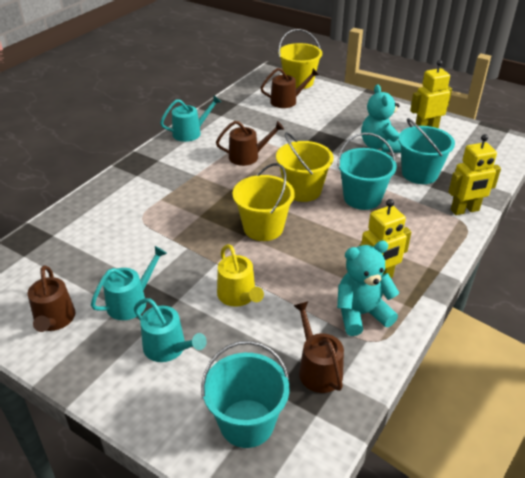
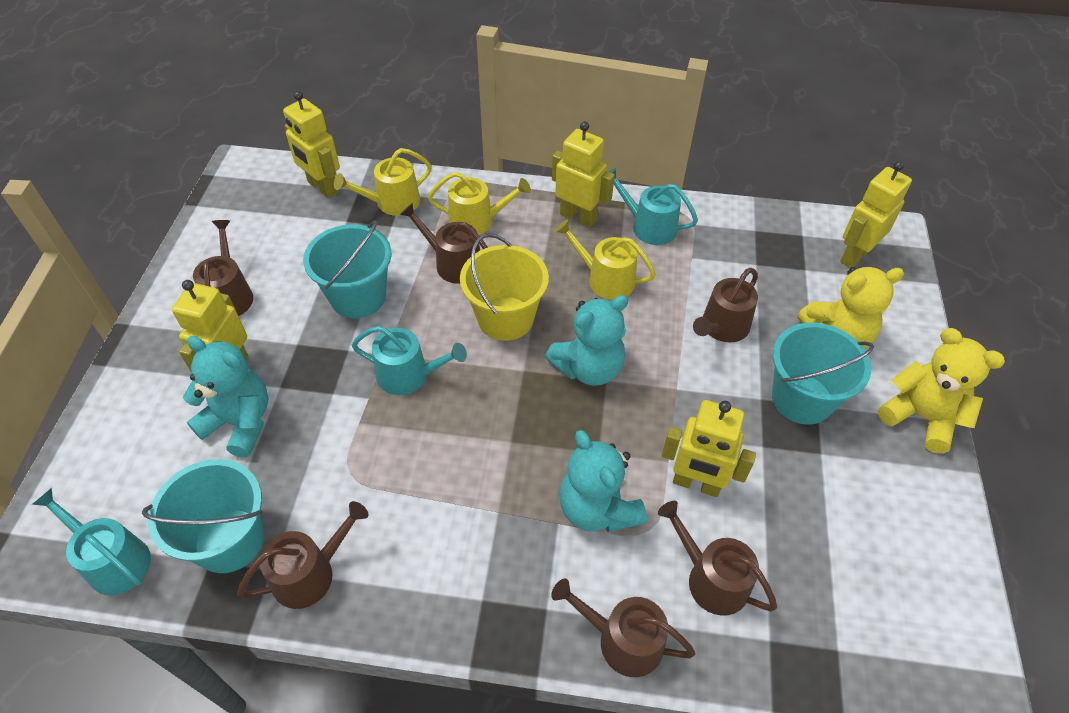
brown watering can: [28,265,75,332] [216,121,284,166] [261,68,319,108] [294,301,344,393] = 4 -> [193,220,253,316] [237,501,368,609] [400,203,488,284] [551,578,696,677] [658,501,777,616] [693,268,758,342] = 6
turquoise teddy bear: [337,241,399,336] [361,84,401,153] = 2 -> [183,336,269,458] [545,295,629,386] [559,430,647,532] = 3
yellow bucket: [232,163,295,241] [276,132,333,202] [278,29,322,89] = 3 -> [460,233,549,341] = 1
yellow robot: [360,199,411,278] [410,60,452,128] [448,134,501,215] = 3 -> [172,280,249,372] [283,91,340,198] [552,121,615,228] [662,400,756,497] [840,161,912,268] = 5
yellow teddy bear: none = 0 -> [798,267,904,348] [878,328,1005,453] = 2
yellow watering can: [217,244,264,307] = 1 -> [334,148,432,216] [428,172,531,235] [555,219,656,300] = 3

